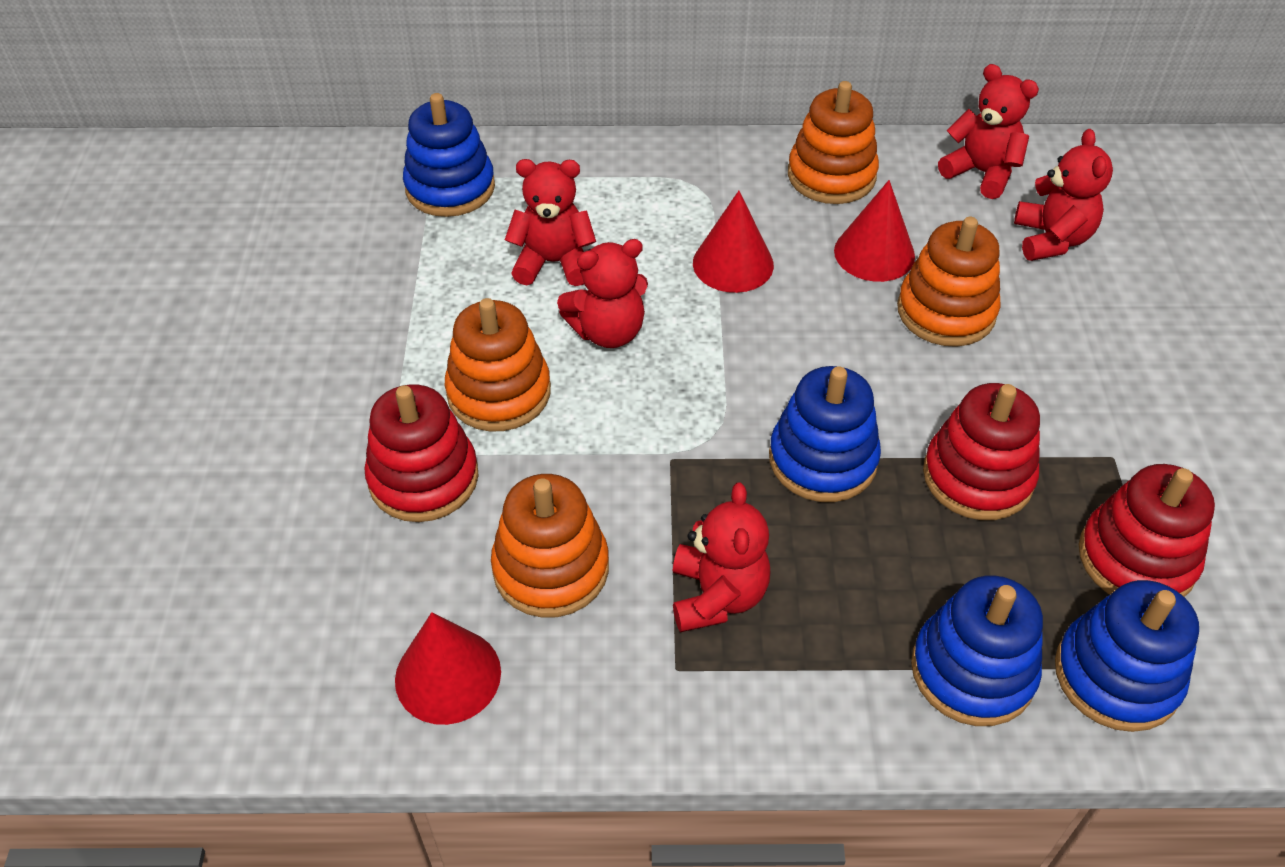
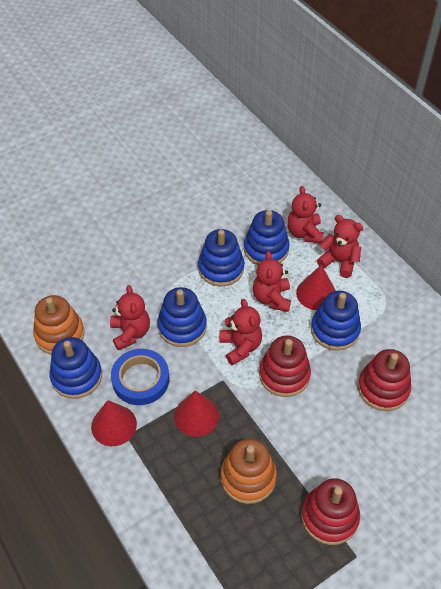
blue stacking toy: [403,93,495,217] [769,366,881,502] [911,575,1043,726] [1055,580,1199,732] = 4 -> [49,337,102,399] [158,287,207,347] [198,229,244,287] [244,210,290,265] [311,291,361,350] = 5
blue tape: none = 0 -> [111,349,169,405] = 1
orange stacking toy: [445,298,551,431] [491,474,609,618] [788,81,879,204] [897,217,1000,347] = 4 -> [33,295,84,355] [221,439,277,504] = 2

